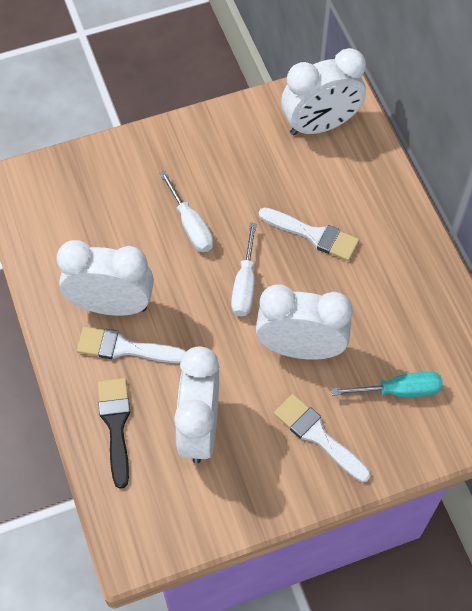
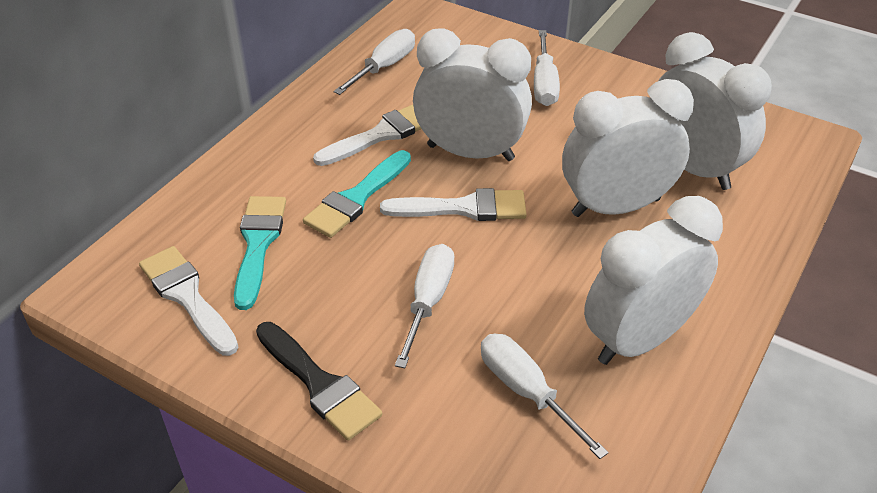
turquoise brush: none = 0 -> [234,196,286,310] [303,150,411,238] = 2
turquoise screwdriver: [331,372,443,397] = 1 -> none = 0
white screwdriver: [160,171,213,252] [231,223,257,316] = 2 -> [333,29,415,95] [395,244,454,368] [481,334,609,459] [534,30,560,106] = 4

